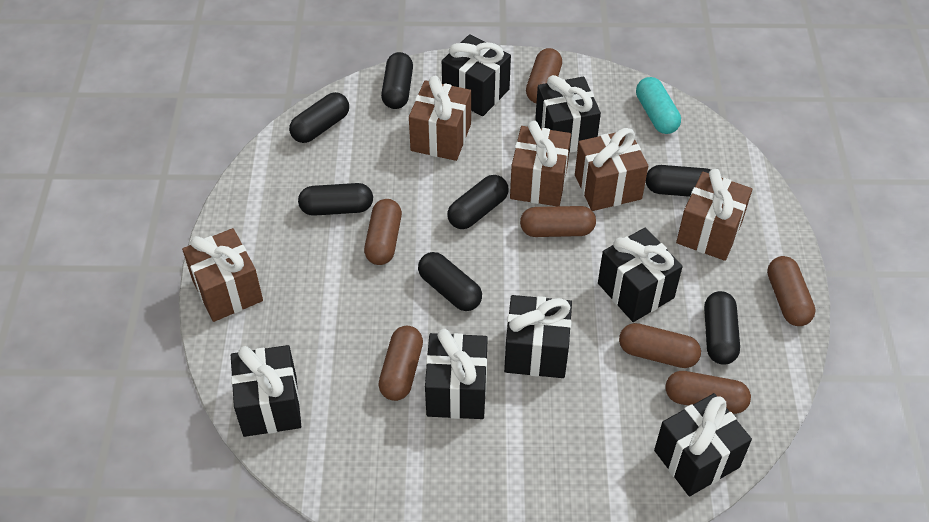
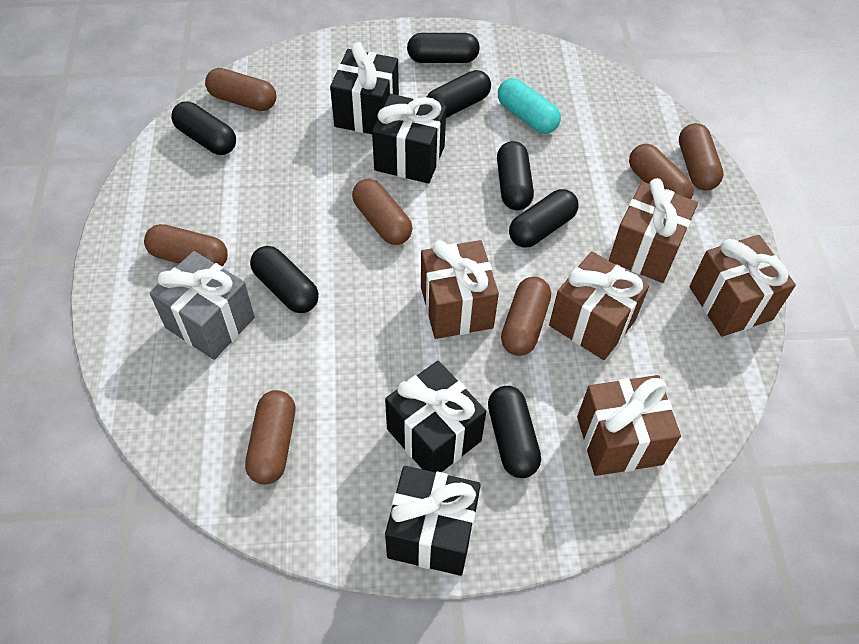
black gift: [231,345,301,437] [425,329,488,419] [442,34,511,116] [504,295,572,378] [535,75,601,153] [598,228,683,322] [654,393,752,496] = 7 -> [330,42,399,134] [372,94,446,184] [385,361,486,472] [385,466,481,576] = 4
grey gift: none = 0 -> [150,251,255,360] = 1

